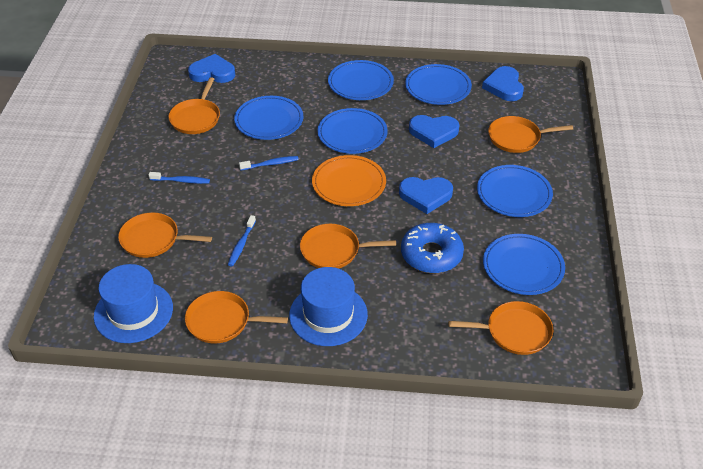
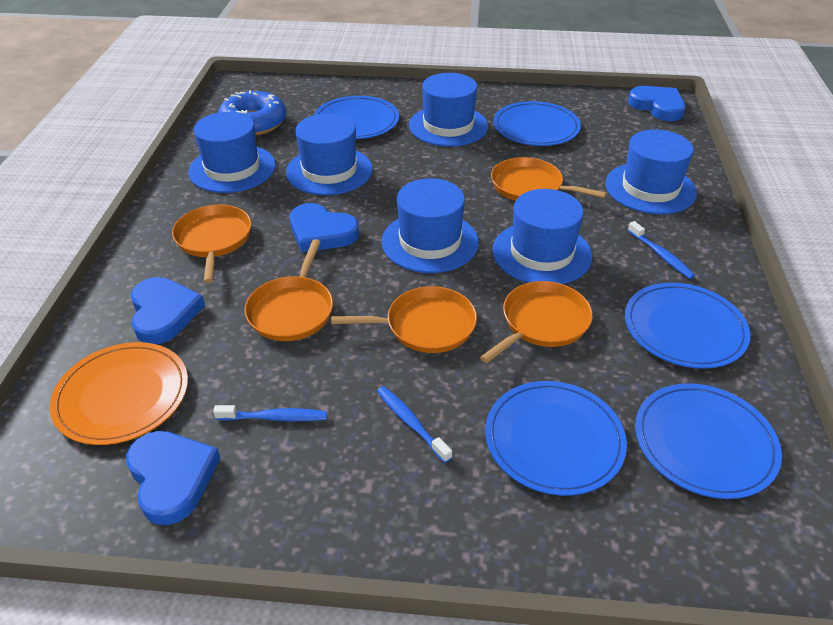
blue hat: [94,264,173,343] [289,267,368,346] = 2 -> [188,112,276,193] [286,114,373,195] [382,179,479,273] [409,73,488,147] [492,189,592,284] [606,129,697,214] = 6
blue plate: [234,96,303,140] [318,108,388,154] [328,60,394,100] [405,64,472,105] [477,165,553,217] [483,234,565,295] = 6 -> [314,96,399,139] [485,381,627,496] [493,101,581,146] [625,283,750,369] [635,383,782,499] = 5
orange pan: [118,213,212,258] [169,77,220,134] [185,291,288,344] [300,224,396,269] [448,301,553,355] [488,116,573,153] = 6 -> [172,205,252,283] [244,239,333,341] [331,286,477,353] [480,281,593,363] [491,157,607,201] = 5

